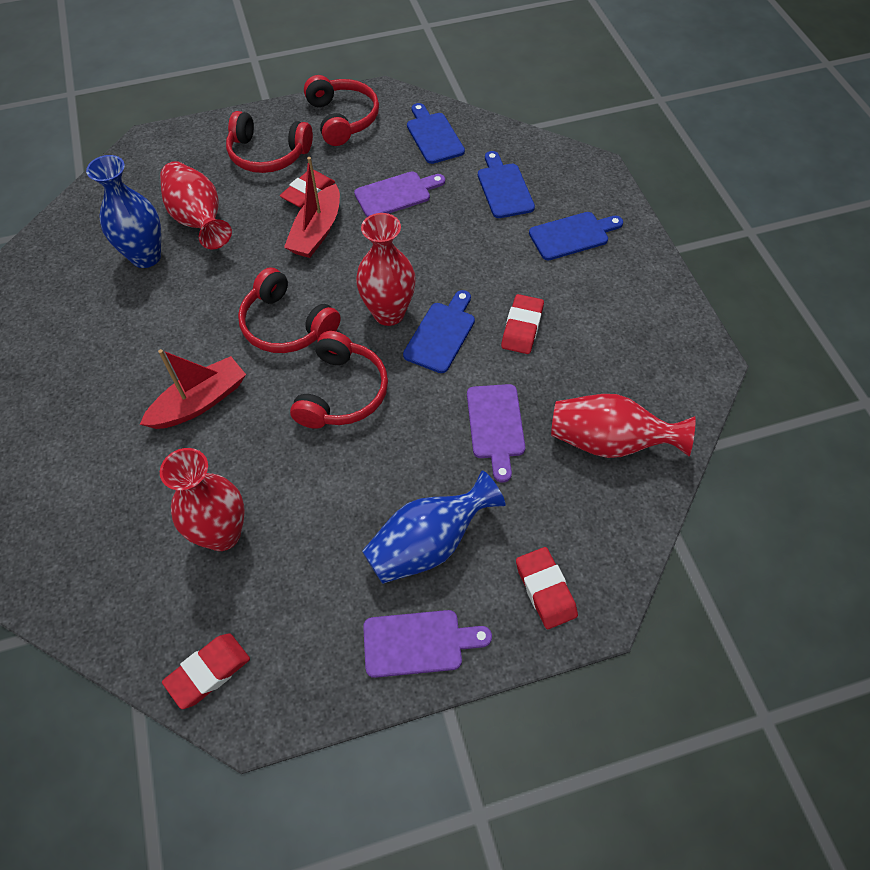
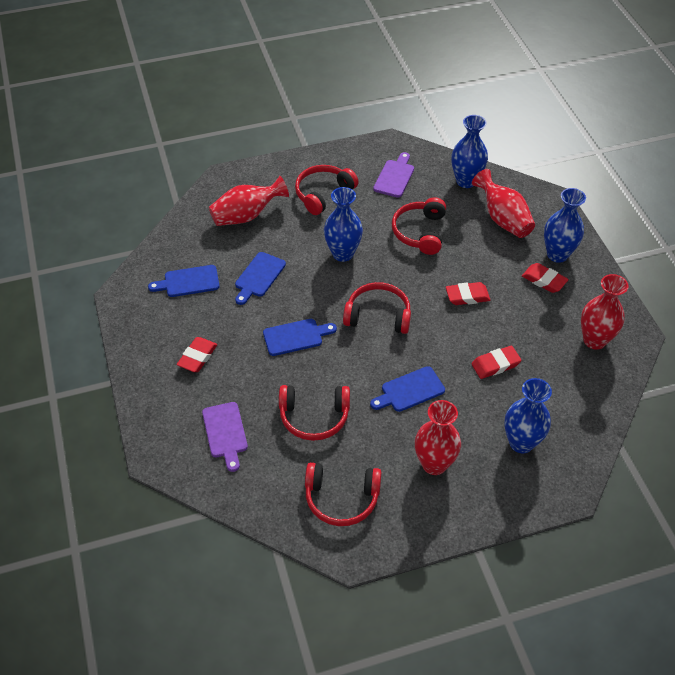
blue vase: [86,155,161,268] [362,470,505,584] = 2 -> [324,187,363,262] [451,115,488,188] [504,378,552,453] [544,188,586,263] = 4
purple cutting board: [354,172,445,217] [363,610,492,678] [467,384,525,483] = 3 -> [202,402,248,472] [373,152,414,198] = 2
red boat: [140,349,246,429] [284,157,340,258] = 2 -> none = 0
red headphones: [226,111,313,173] [238,268,341,353] [290,331,388,429] [304,75,379,146] = 4 -> [279,385,350,441] [295,165,359,215] [305,462,381,526] [343,282,411,334] [392,197,446,255] = 5

